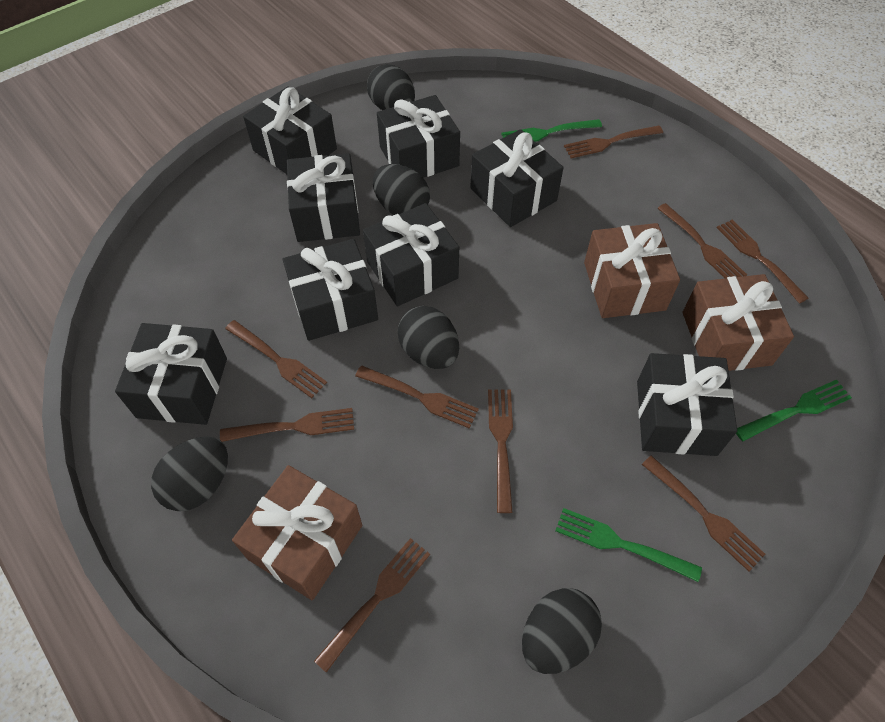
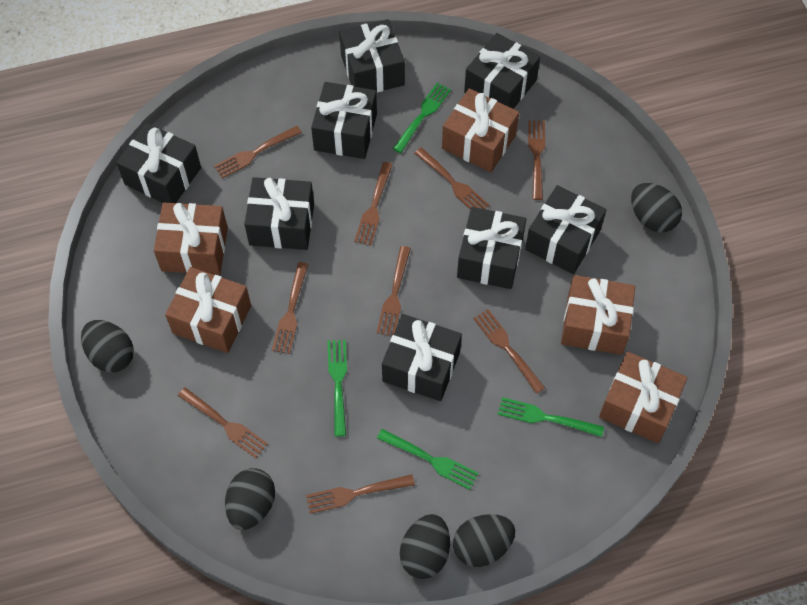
brown gift: [232,465,362,600] [584,223,680,318] [682,274,794,371] = 3 -> [154,203,228,275] [165,267,251,353] [442,88,519,172] [561,275,635,355] [599,351,688,443] = 5
green fork: [501,119,602,142] [555,508,702,582] [736,380,852,441] = 3 -> [327,340,347,437] [377,429,479,490] [393,83,451,153] [498,397,604,437] = 4

